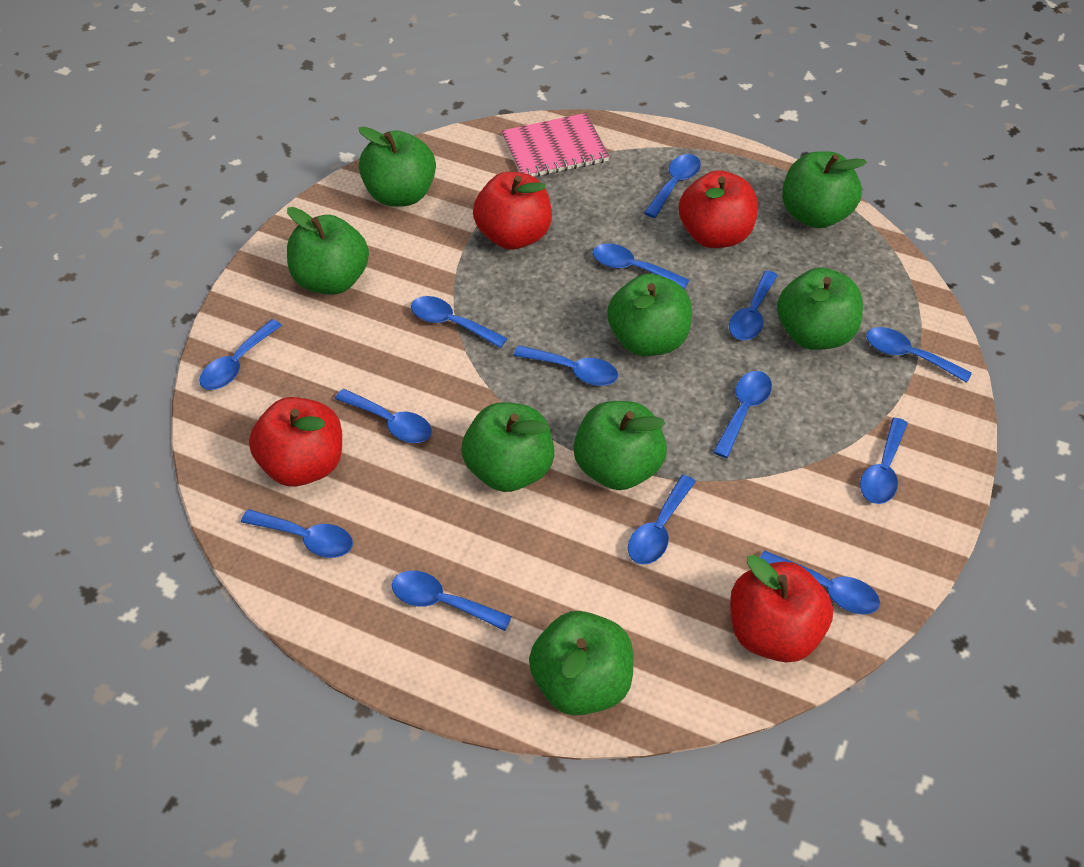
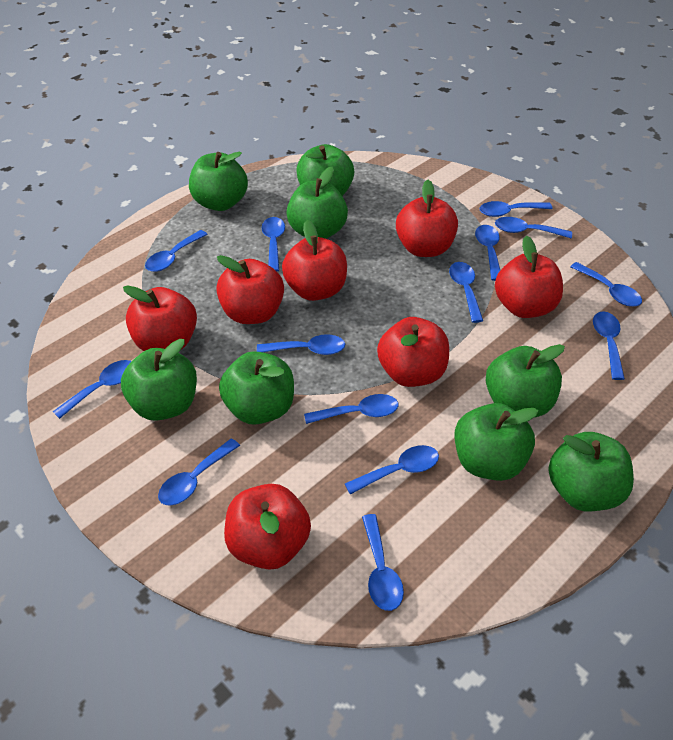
pink notebook: [502,113,609,177] = 1 -> none = 0
red apple: [249,397,342,486] [473,172,552,250] [679,170,758,248] [730,555,833,663] = 4 -> [123,285,197,351] [216,255,284,324] [224,484,311,570] [282,220,347,301] [377,317,449,387] [396,180,458,257] [495,236,563,318] = 7

